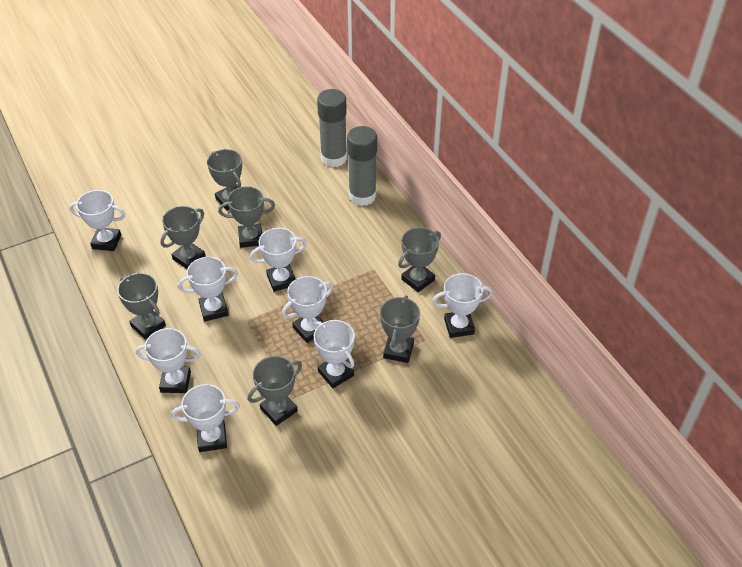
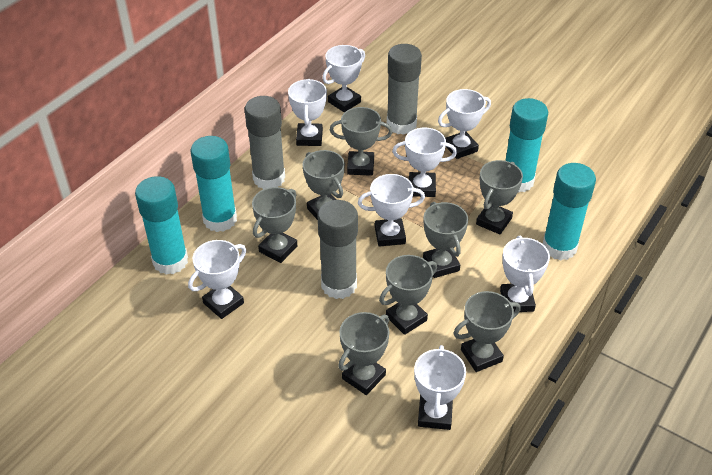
grey glue stick: [317,89,347,167] [347,126,377,206] = 2 -> [245,96,285,189] [317,200,358,299] [387,44,422,135] = 3
grey trophy: [117,273,166,340] [160,206,206,269] [207,149,242,211] [218,186,275,248] [248,356,302,426] [380,295,420,363] [398,227,441,292] = 7 -> [252,187,297,263] [303,150,345,220] [330,107,393,176] [338,312,389,395] [379,255,437,335] [423,202,468,278] [453,291,520,372] [476,160,523,235] = 8
turquoise glue stick: none = 0 -> [135,176,188,275] [190,136,237,232] [505,98,548,193] [543,163,596,260] = 4

